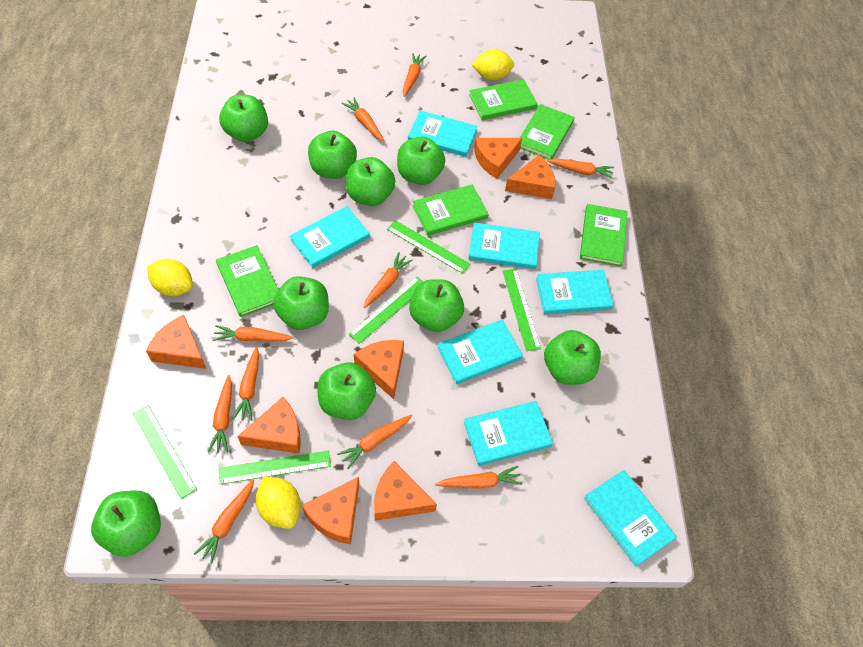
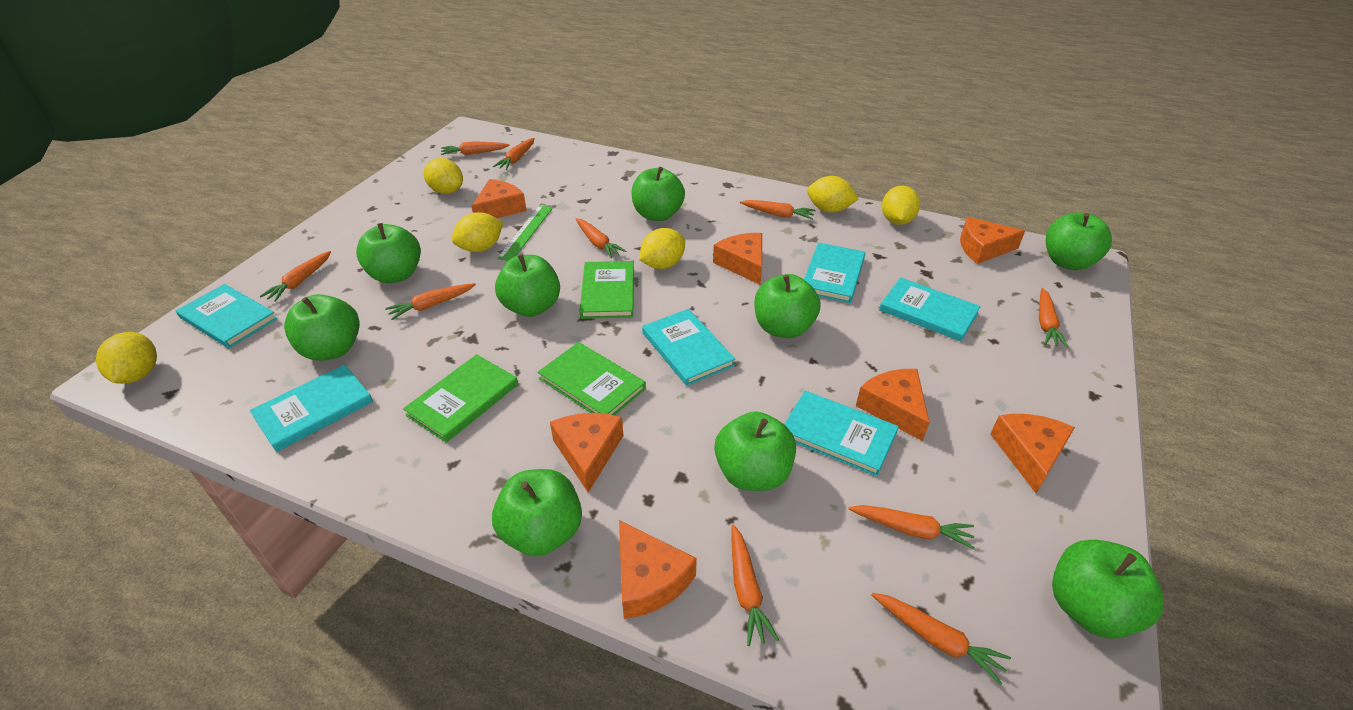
green book: [216,245,278,317] [412,185,489,236] [469,79,538,120] [520,104,574,160] [580,204,627,267] = 5 -> [403,354,518,443] [538,342,646,415] [580,261,634,319] = 3
green ruler: [133,405,197,499] [219,450,331,485] [349,277,423,344] [387,220,470,274] [502,269,541,351] = 5 -> [497,205,553,261] = 1
turquoise book: [290,206,370,268] [408,111,478,157] [437,320,523,384] [464,401,553,466] [469,222,540,269] [536,270,614,314] [584,470,677,567] = 7 -> [176,284,277,348] [250,364,373,452] [642,309,735,386] [784,391,899,476] [804,242,865,303] [879,278,981,342] = 6
yellow lemon: [147,259,193,296] [256,476,301,529] [472,49,514,80] = 3 -> [96,332,157,384] [424,158,463,194] [452,212,503,252] [639,228,685,269] [807,176,858,213] [882,186,920,225] = 6

